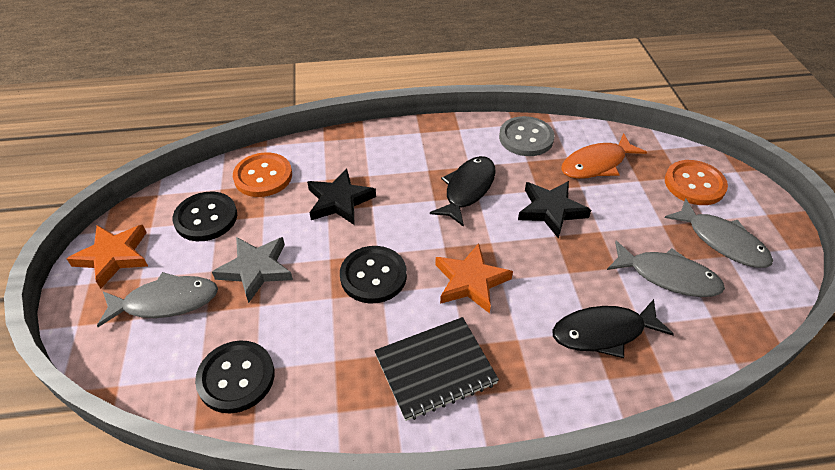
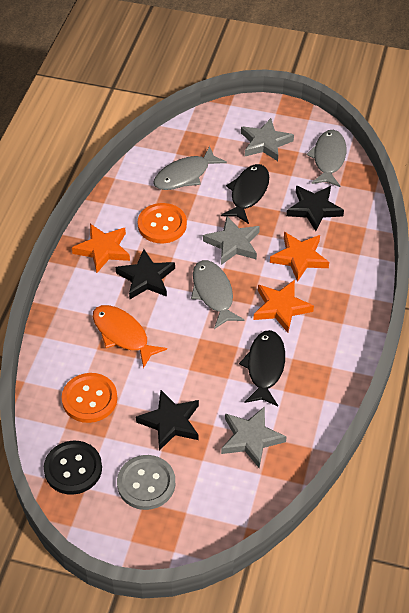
black button: [173,192,237,241] [195,340,275,413] [340,246,407,303] = 3 -> [44,441,102,495] = 1
black notebook: [374,317,499,421] = 1 -> none = 0
black star: [307,168,376,225] [518,181,591,239] = 2 -> [115,249,175,299] [136,390,199,451] [286,186,344,231] = 3
grey star: [212,237,293,303] = 1 -> [203,216,260,265] [221,406,287,468] [241,118,294,161] = 3
orange star: [67,225,148,289] [435,243,513,313] = 2 -> [72,224,130,273] [253,280,314,333] [270,232,329,282] = 3

